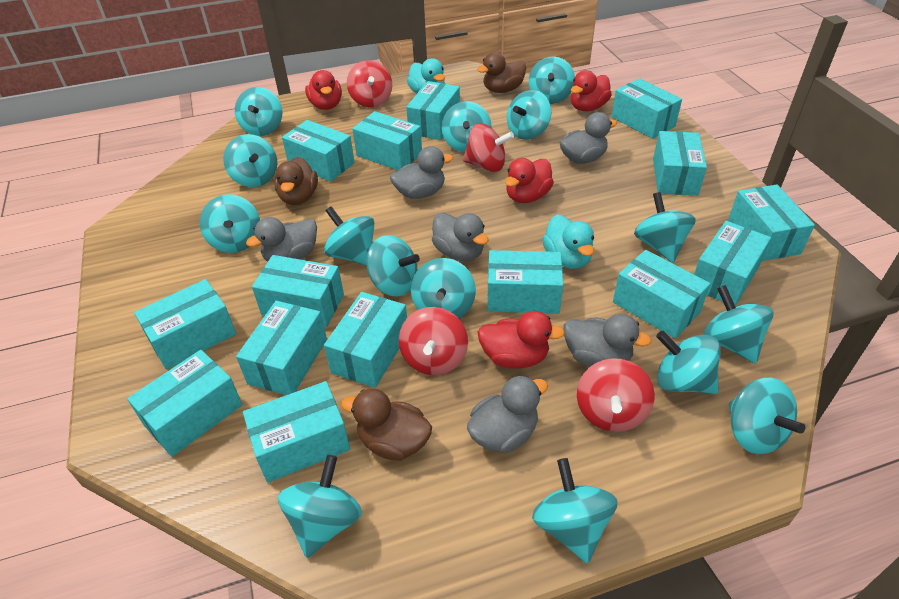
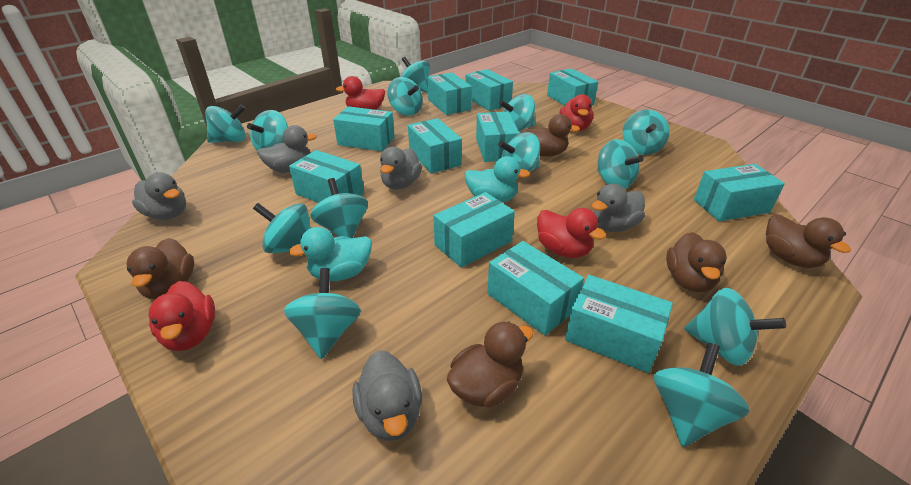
brown duck: [274,157,318,205] [341,388,432,461] [477,52,526,93] = 3 -> [126,238,194,299] [447,321,534,408] [522,114,580,157] [666,232,727,292] [766,214,851,268] = 5
grey duck: [246,217,317,262] [390,146,453,199] [432,213,489,261] [467,375,548,453] [560,112,617,164] [564,314,652,367] = 6 -> [132,173,186,220] [257,125,317,173] [352,350,422,441] [380,147,422,189] [592,184,645,232] = 5
red spinning top: [347,60,392,107] [399,307,468,375] [463,123,514,172] [577,358,655,432] = 4 -> none = 0
turquoise box: [127,350,242,457] [134,279,236,369] [236,301,327,395] [243,381,350,483] [252,255,344,327] [282,120,355,182] [324,292,407,388] [352,111,422,171] [406,81,460,140] [487,250,563,314] [612,78,682,139] [613,250,710,339] [653,131,707,196] [694,221,771,306] [728,184,815,261] = 15 -> [289,150,364,203] [333,106,395,151] [408,118,462,174] [427,73,472,115] [434,192,515,268] [465,69,513,111] [476,112,520,162] [487,241,584,336] [547,68,598,106] [565,275,673,373] [694,164,785,221] = 11
turquoise spinning top: [200,194,260,253] [223,134,277,187] [235,87,282,136] [278,455,362,558] [324,206,374,266] [366,235,420,297] [411,258,476,318] [442,101,492,152] [507,90,551,140] [529,57,575,104] [532,458,618,563] [634,192,696,263] [656,331,721,394] [703,285,774,364] [729,378,805,454] = 15 -> [205,105,246,143] [247,110,288,151] [253,203,311,253] [284,268,361,359] [310,178,368,238] [388,77,423,116] [401,57,430,92] [498,132,540,178] [499,94,535,131] [597,139,644,189] [623,110,670,155] [654,343,750,447] [684,288,786,366] = 13

